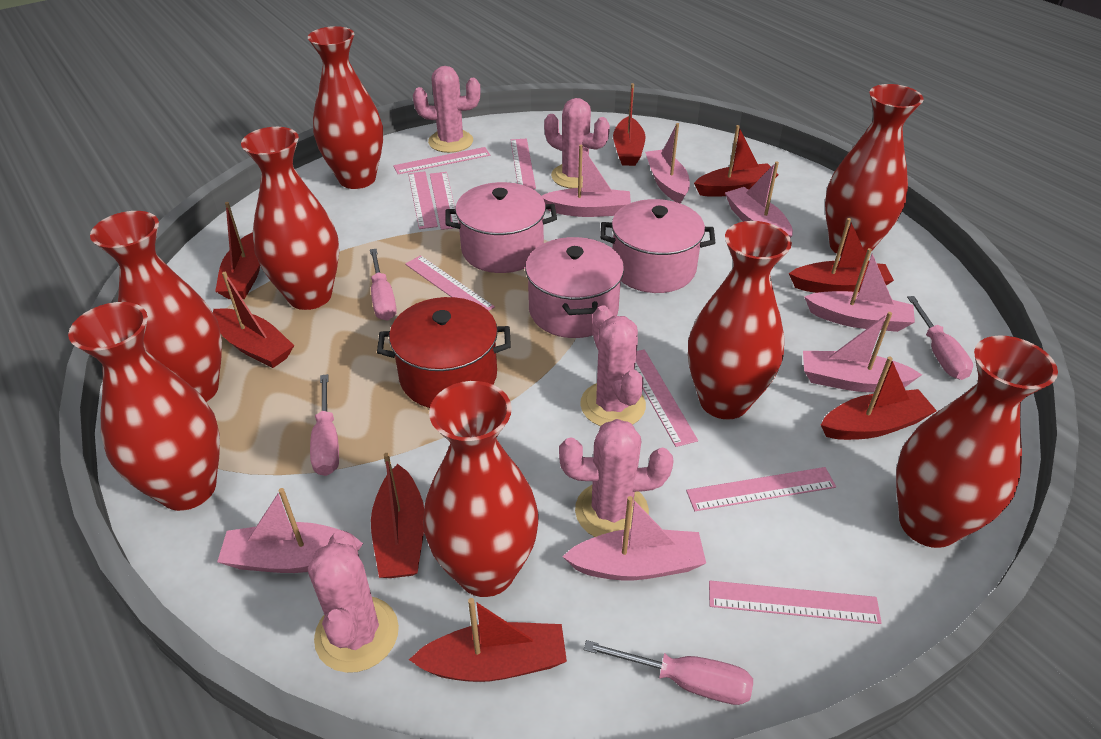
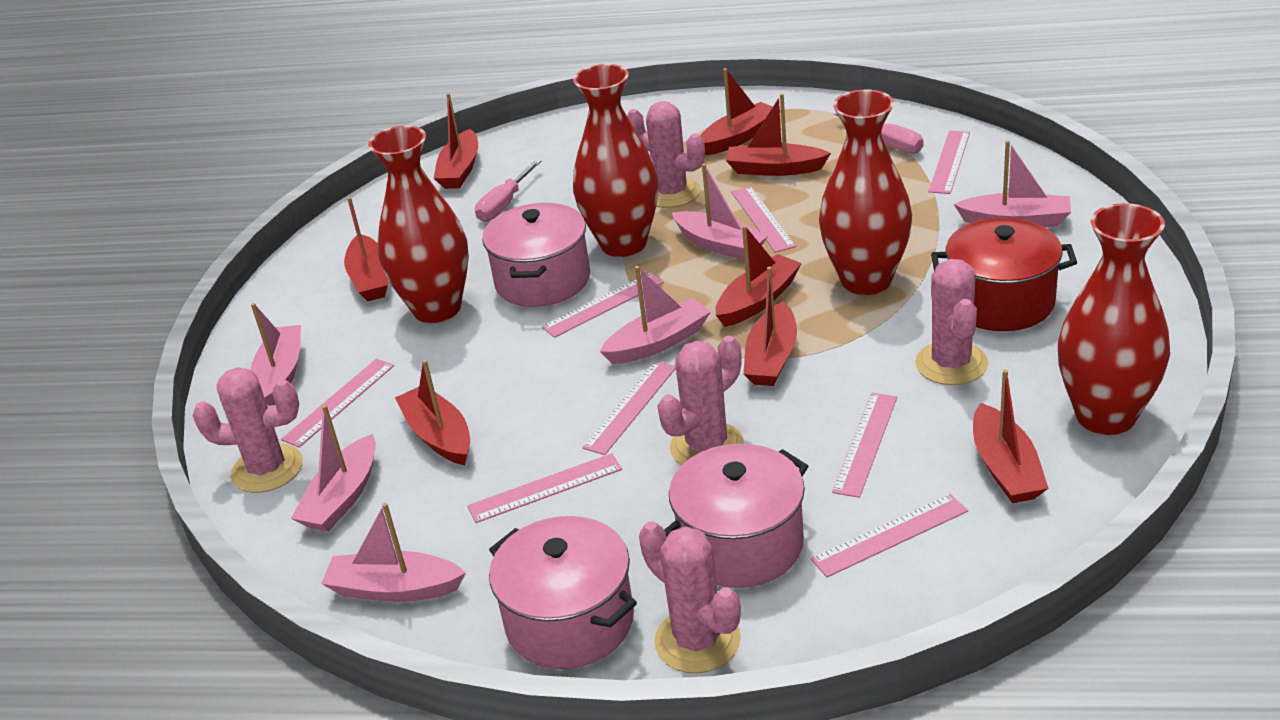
pink boat: [217,488,363,573] [542,145,631,217] [562,496,706,580] [645,123,690,204] [725,162,793,238] [803,312,922,392] [804,248,915,332] = 7 -> [251,303,301,406] [291,405,376,532] [321,503,466,602] [600,266,711,364] [672,164,768,260] [954,140,1071,227] = 6
pink screwdriver: [310,374,339,476] [370,249,397,321] [584,640,753,705] [907,296,973,380] = 4 -> [475,160,542,222] [834,113,924,154] = 2
red vase: [68,302,220,511] [90,211,222,402] [241,127,339,310] [308,26,383,189] [423,381,539,597] [688,221,792,420] [825,84,924,256] [896,335,1058,548] = 8 -> [368,126,469,323] [573,64,658,257] [819,90,912,295] [1058,203,1170,435] = 4

